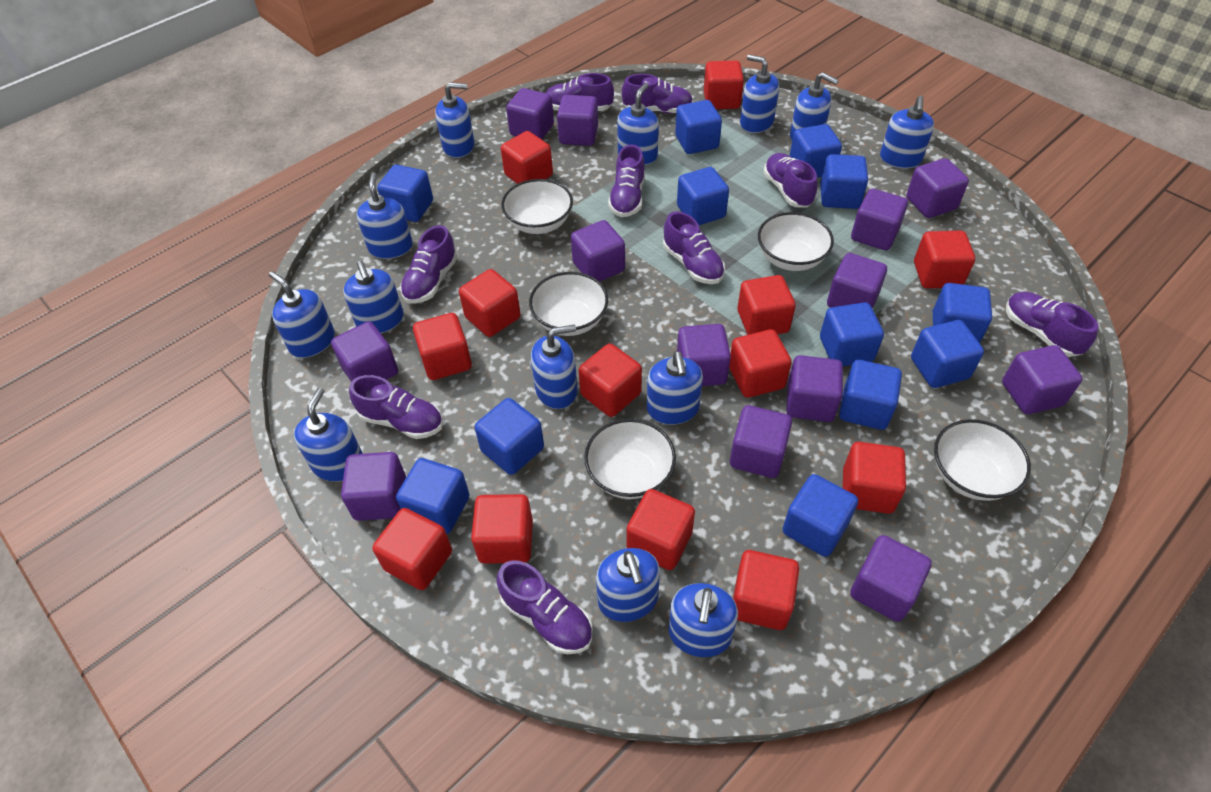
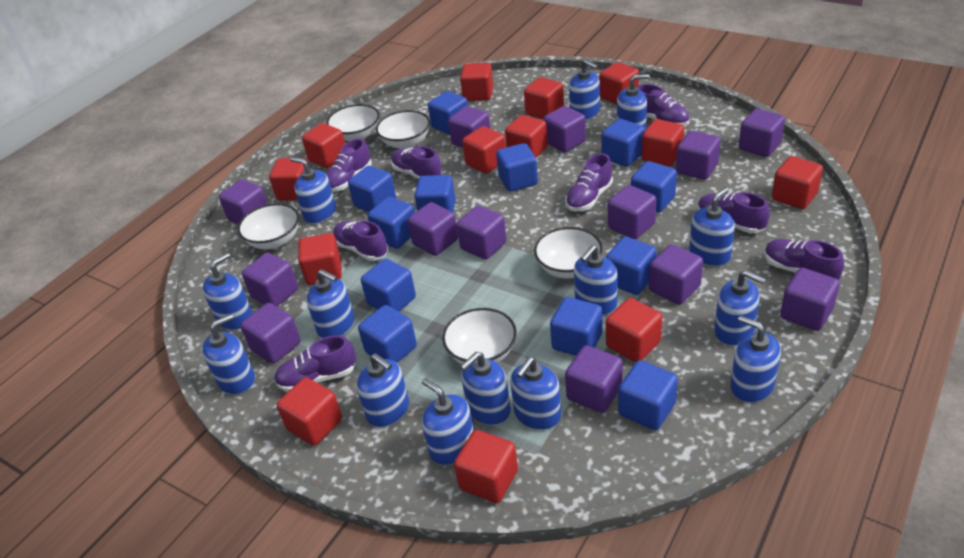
blue soap dispenser: [269,271,334,358] [294,388,363,482] [343,261,404,333] [357,172,413,259] [435,82,474,158] [531,325,578,409] [596,548,660,622] [617,83,659,165] [647,351,703,425] [669,583,738,657] [740,55,779,133] [790,72,839,140] [880,96,934,168] = 13 -> [202,253,253,330] [202,314,255,394] [290,157,336,224] [307,269,354,338] [357,353,409,427] [422,378,474,465] [460,352,511,425] [510,357,561,430] [569,59,600,120] [574,245,618,315] [617,74,650,130] [689,187,735,266] [714,270,766,346] [730,315,781,403] = 14
purple shoe: [349,375,443,439] [400,225,457,304] [497,560,592,654] [546,73,614,111] [608,145,645,217] [622,74,693,114] [663,212,725,284] [763,153,818,208] [1006,292,1098,357] = 9 -> [274,335,356,392] [326,138,372,192] [333,221,388,261] [391,146,442,179] [565,153,613,211] [638,84,690,126] [698,192,770,233] [764,239,844,280] = 8

